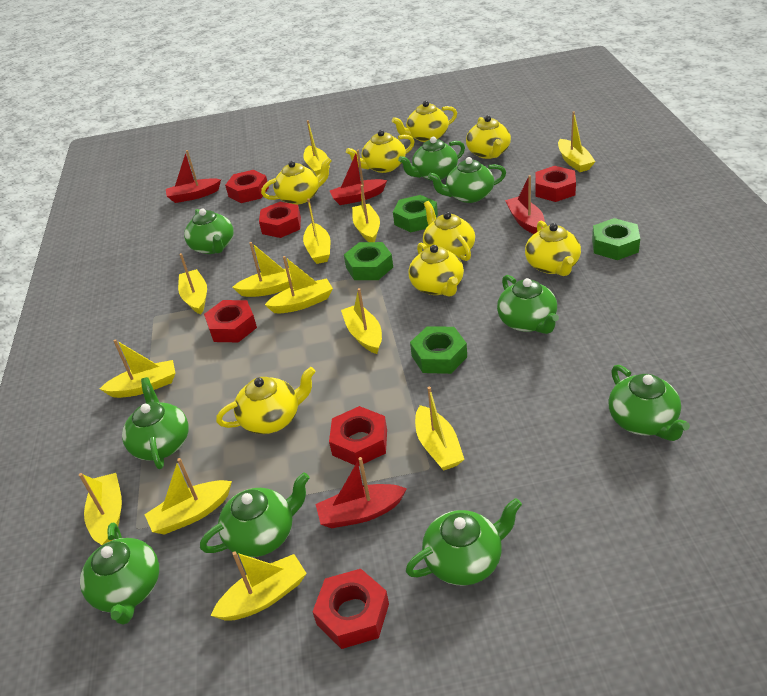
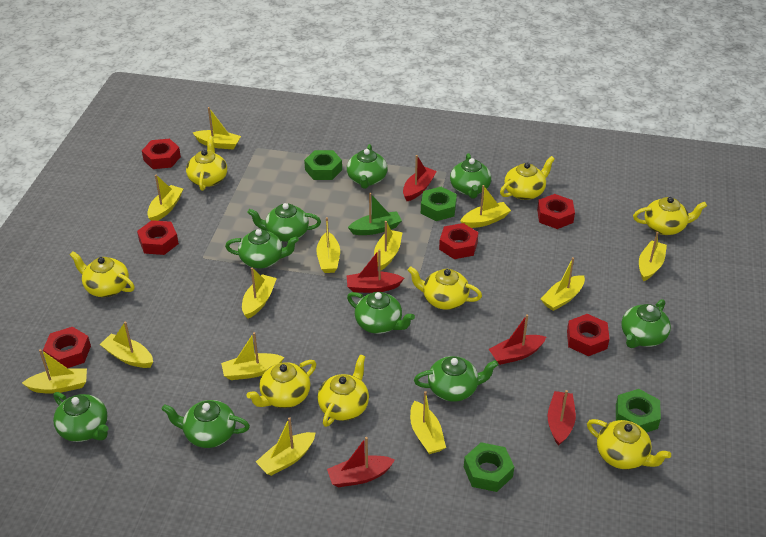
green boat: none = 0 -> [348,193,402,235] = 1
red boat: [166,150,221,203] [316,457,407,528] [330,150,387,205] [505,175,545,234] = 4 -> [327,437,395,487] [347,249,404,293] [403,155,437,201] [489,314,546,365] [548,390,576,446] = 5

